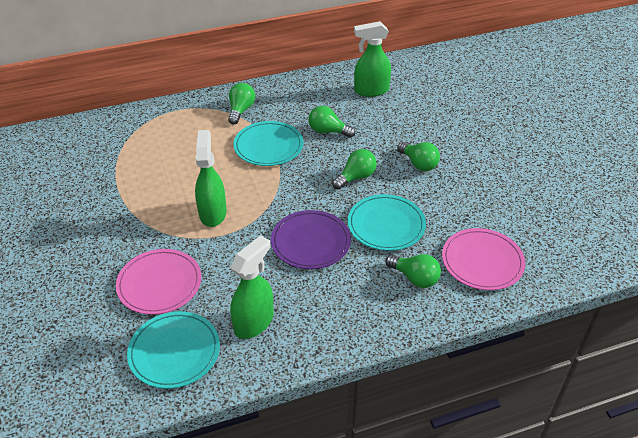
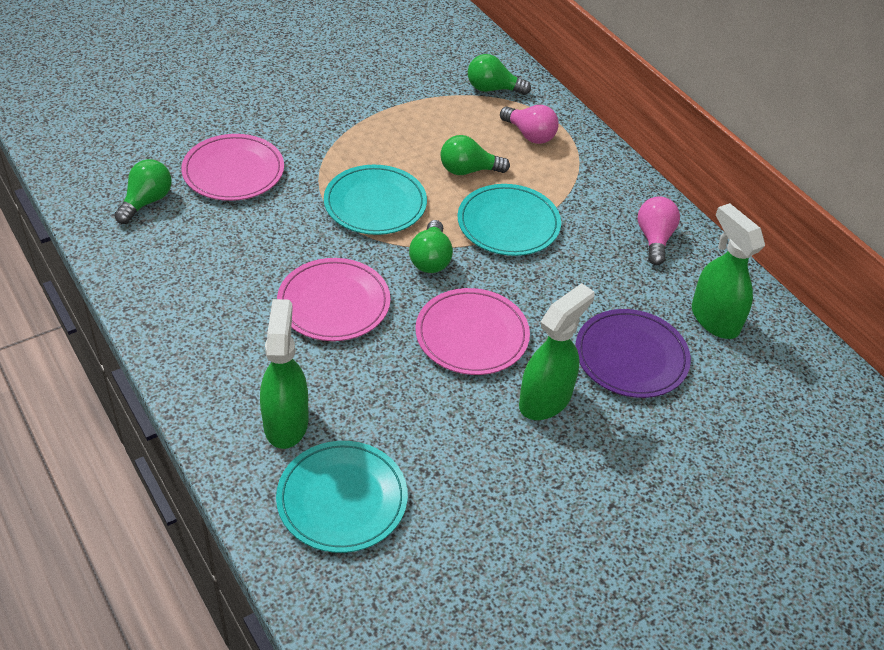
green light bulb: [228,83,255,124] [309,106,355,138] [332,149,377,190] [385,254,441,288] [397,142,440,171] = 5 -> [114,159,172,224] [409,220,453,273] [440,135,510,175] [468,54,531,95] = 4
pink light bulb: none = 0 -> [500,105,559,144] [638,196,680,265] = 2
pink plate: [116,249,201,315] [442,228,525,290] = 2 -> [181,134,284,201] [277,258,390,341] [415,288,530,375] = 3

